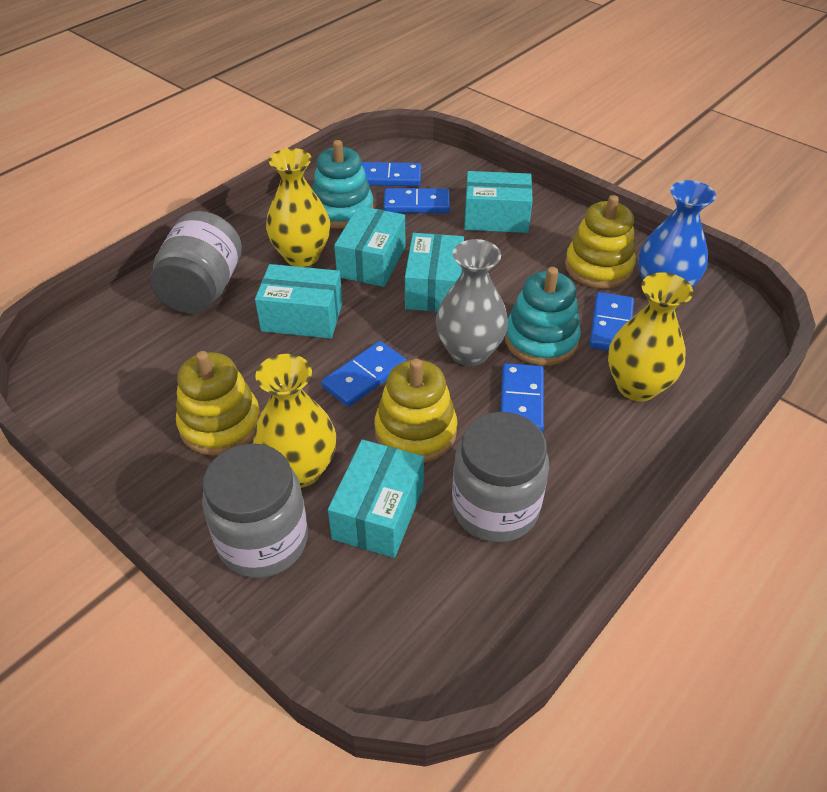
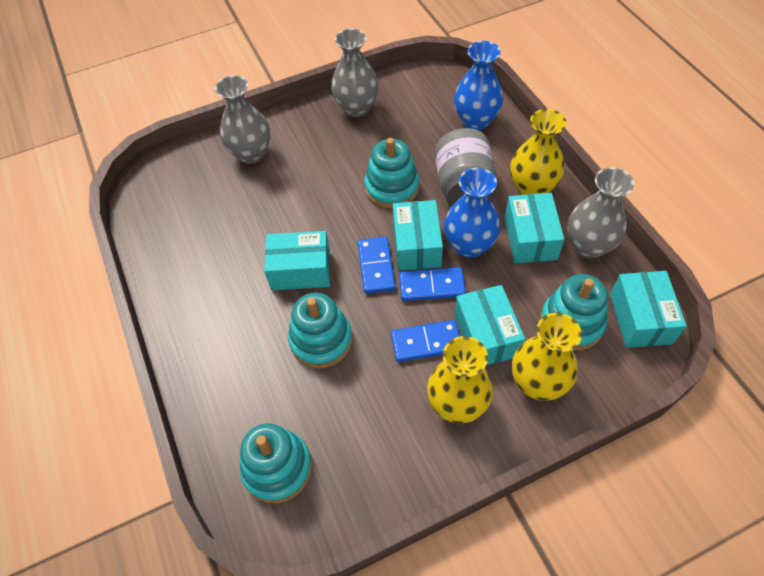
blue domino: [321,341,407,407] [361,162,421,186] [384,188,450,213] [501,363,544,432] [590,292,634,351] = 5 -> [358,237,395,294] [391,320,460,362] [399,267,466,301] = 3
blue vase: [638,180,716,287] = 1 -> [444,168,501,258] [454,41,503,131] = 2
grey jar: [150,211,242,314] [202,443,308,578] [452,412,549,543] = 3 -> [435,128,497,207] = 1
grey vase: [436,239,508,366] = 1 -> [215,75,270,164] [331,28,379,117] [567,167,634,258] = 3
turquoise stacking toy: [312,140,374,229] [505,267,581,366] = 2 -> [239,423,312,504] [288,293,352,368] [364,138,419,209] [540,274,608,350] = 4
yellow stacking toy: [176,351,261,455] [375,358,457,463] [565,195,636,288] = 3 -> none = 0

